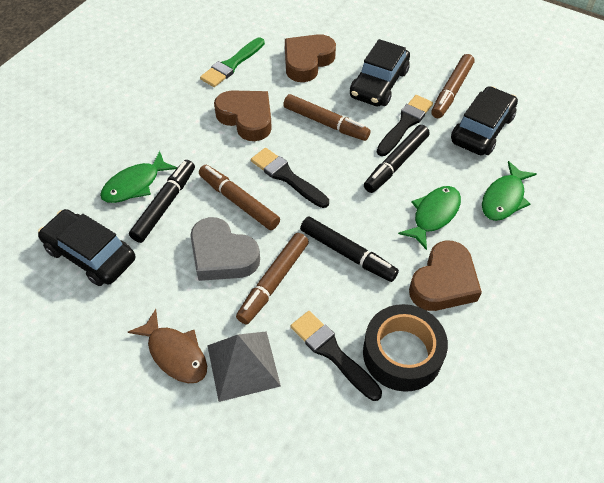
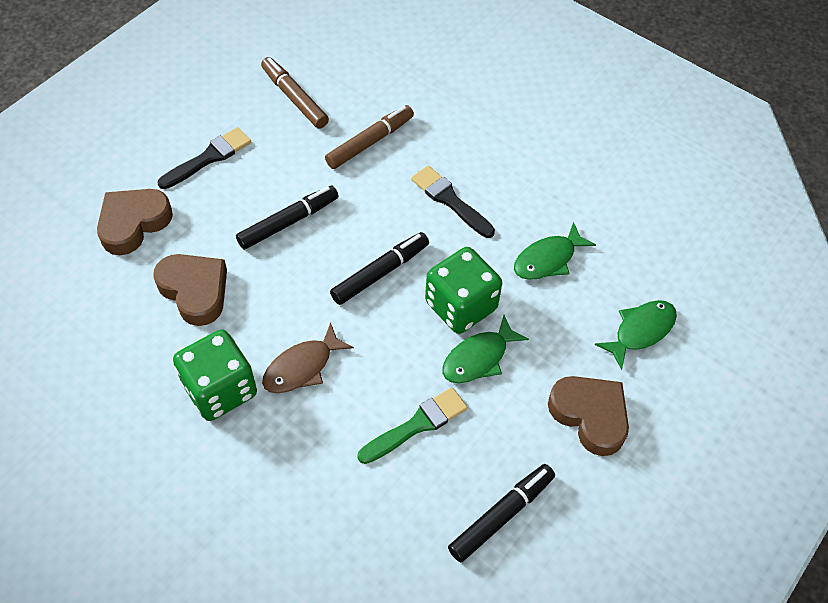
black brush: [251,148,329,208] [291,311,382,401] [377,95,433,156] = 3 -> [158,127,251,189] [411,166,495,238] = 2
black car: [38,209,135,286] [350,39,410,106] [451,86,518,155] = 3 -> none = 0
black tape: [363,304,448,392] = 1 -> none = 0
brown marker: [199,165,280,230] [236,233,309,325] [283,94,371,141] [431,54,474,118] = 4 -> [261,57,329,129] [325,105,414,169] = 2
green dice: none = 0 -> [173,329,257,421] [425,247,502,334] = 2
grey heart: [190,217,260,281] = 1 -> none = 0
grey pyramid: [207,331,281,402] = 1 -> none = 0

